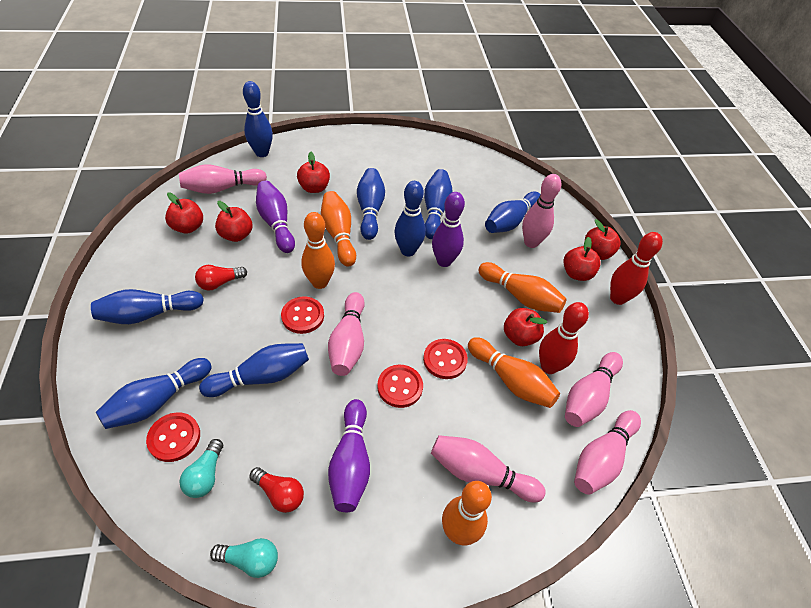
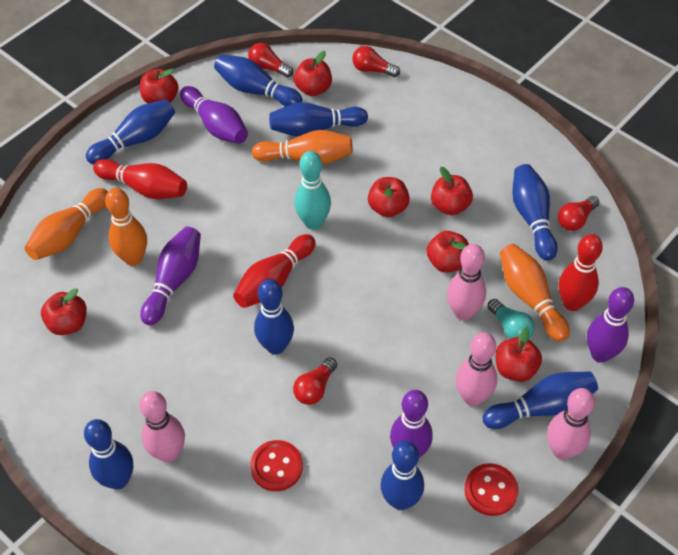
orange bowling pin: [301,212,335,289] [321,191,356,267] [442,481,492,546] [468,337,560,408] [478,262,567,313] = 5 -> [25,188,108,260] [105,188,147,266] [252,130,353,165] [500,244,570,342] = 4
pink bowling pin: [179,164,267,194] [328,292,365,376] [431,435,546,502] [522,174,561,248] [565,352,623,427] [574,410,641,495] = 6 -> [140,391,185,462] [447,244,486,320] [456,332,497,406] [547,388,595,460] = 4
purple bowling pin: [256,181,295,253] [328,399,370,512] [432,192,465,267] = 3 -> [140,226,201,325] [180,86,248,144] [390,390,433,458] [587,287,634,363] = 4
red apple: [165,192,203,234] [215,201,253,242] [297,152,330,193] [504,308,547,346] [563,237,601,281] [585,219,621,260] = 6 -> [41,288,87,335] [140,69,179,103] [294,51,332,96] [368,177,410,217] [426,231,469,273] [431,167,473,215] [495,327,542,382] = 7
red bowling pin: [539,302,589,374] [610,232,663,305] = 2 -> [93,159,187,199] [233,234,315,308] [559,234,603,311] = 3
red button: [146,412,200,462] [281,296,324,334] [377,365,423,408] [423,339,468,379] = 4 -> [250,440,303,491] [464,463,519,516] = 2
red light bulb: [195,265,247,291] [249,467,304,513] = 2 -> [248,43,293,78] [293,357,337,405] [352,46,400,77] [558,196,600,231] = 4
turquoise bowling pin: none = 0 -> [294,151,331,230] = 1
turquoise light bulb: [179,439,223,498] [210,538,278,578] = 2 -> [487,299,535,339] = 1

